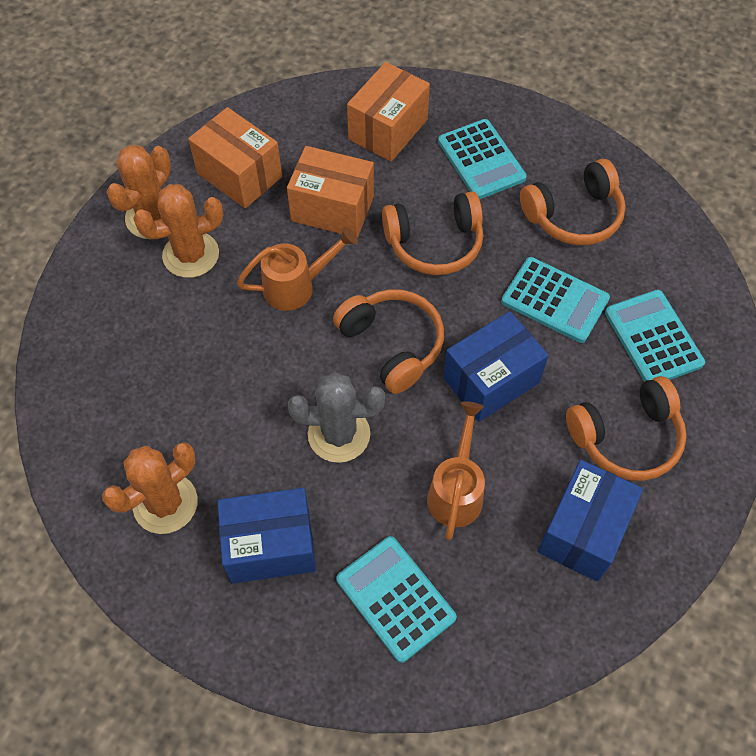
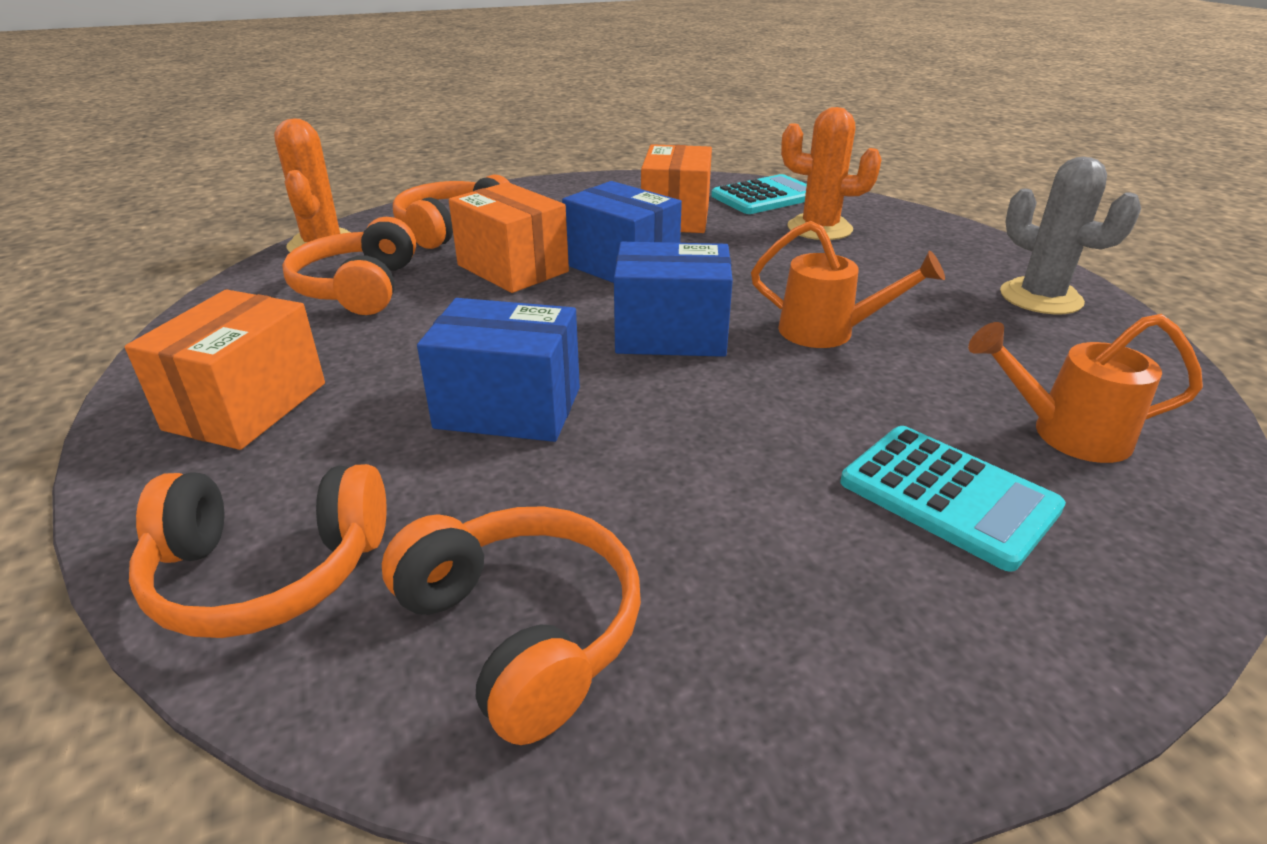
orange cactus: [102,442,198,534] [106,145,171,239] [133,184,223,278] = 3 -> [274,118,351,252] [781,107,882,240] = 2
turquoise calculator: [336,536,457,663] [438,119,527,199] [501,257,610,343] [605,290,705,382] = 4 -> [711,174,807,214] [840,426,1066,572] = 2

